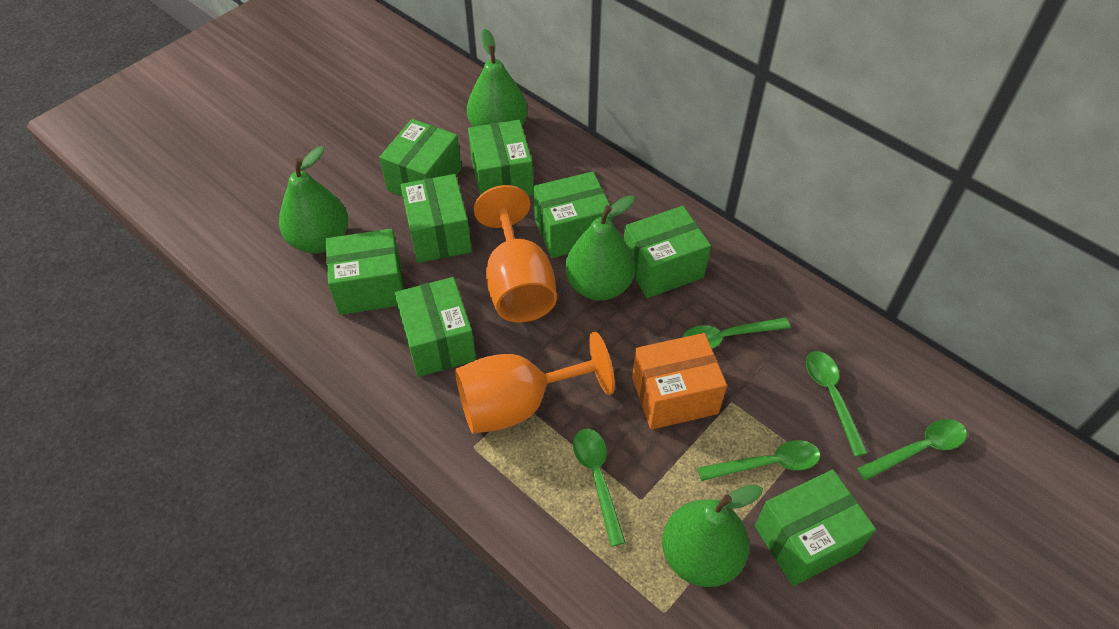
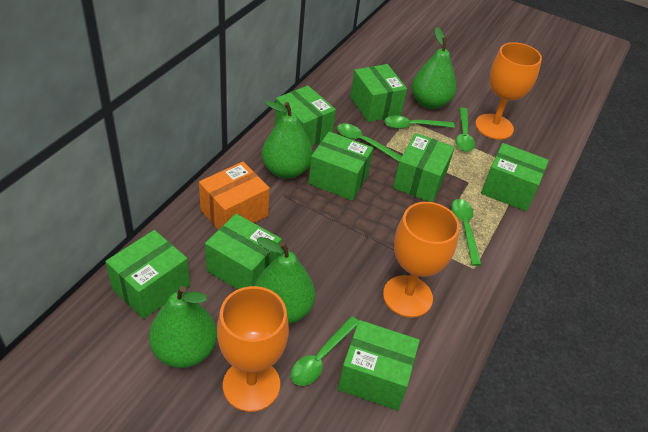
orange goblet: [455,332,615,434] [474,185,557,323] = 2 -> [217,286,289,412] [383,202,460,318] [475,42,542,140] = 3

